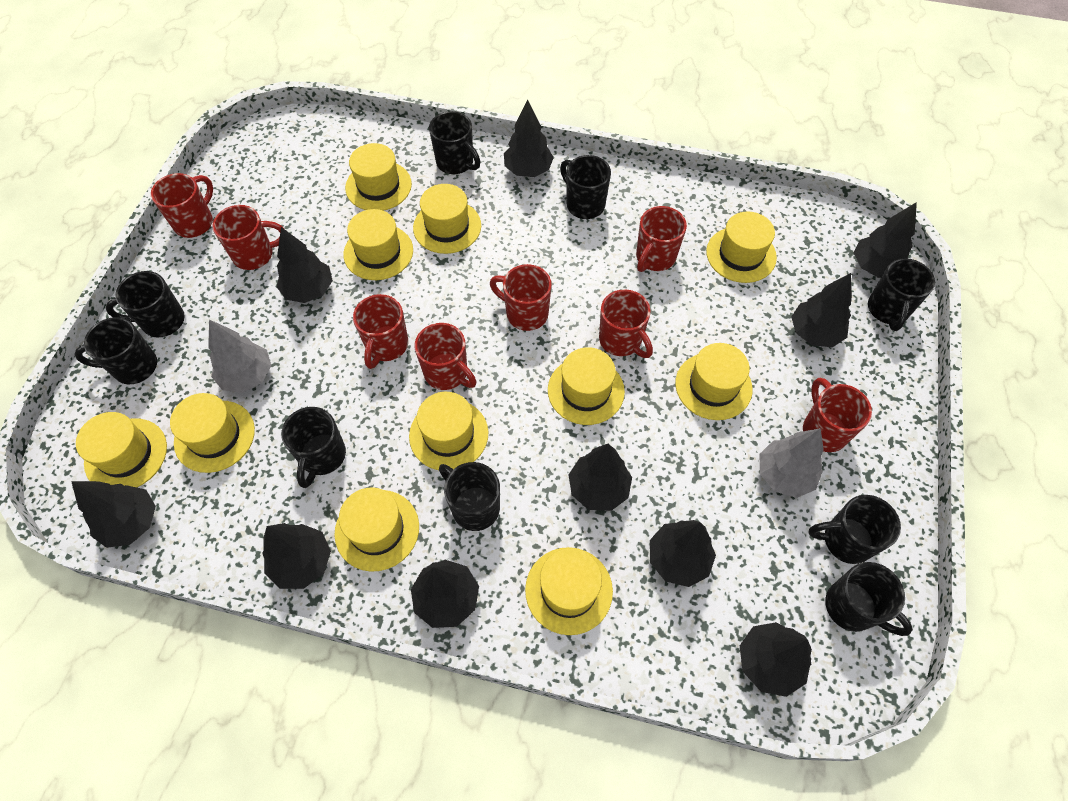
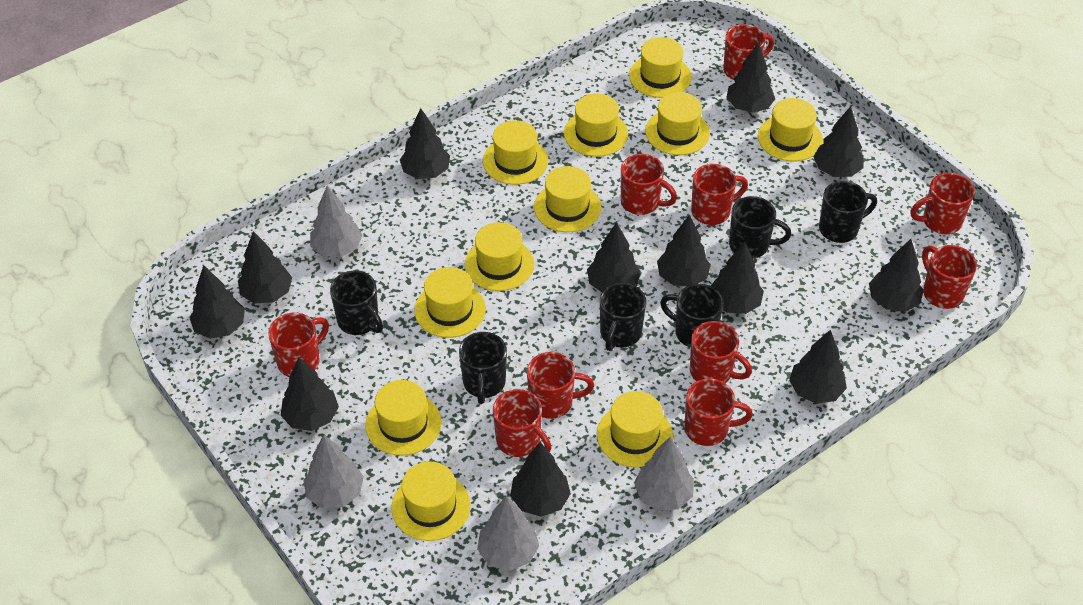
black mug: [74,317,157,384] [106,271,185,338] [281,407,346,488] [429,111,480,174] [439,462,500,531] [560,155,611,219] [808,495,901,564] [825,562,913,636] [868,258,935,331] = 9 -> [330,271,383,335] [459,332,507,404] [600,283,646,351] [660,284,724,348] [729,196,791,258] [819,181,877,243] = 6
black tree: [71,481,156,548] [262,523,331,589] [277,227,333,303] [411,560,479,628] [504,100,554,177] [568,444,632,511] [650,520,716,587] [740,622,812,697] [791,273,852,347] [854,202,917,278] = 10 -> [189,265,245,339] [238,231,292,304] [281,357,339,431] [400,108,450,179] [510,442,571,517] [587,222,641,292] [657,214,711,286] [711,241,764,314] [727,42,775,113] [789,330,847,404] [813,106,864,177] [869,239,924,312] = 12
grey tree: [208,320,271,393] [760,428,824,498] = 2 -> [303,435,364,508] [310,185,363,257] [477,496,539,571] [634,437,694,511] = 4
red mug: [151,173,213,238] [212,205,284,270] [353,294,408,369] [415,323,477,390] [490,264,552,331] [599,289,653,358] [636,206,687,272] [803,378,872,452] = 8 -> [268,313,329,377] [493,389,551,457] [527,352,594,419] [621,154,677,215] [684,378,753,446] [690,321,752,383] [691,164,748,225] [723,24,774,80] [911,173,975,234] [922,245,977,309] = 10

